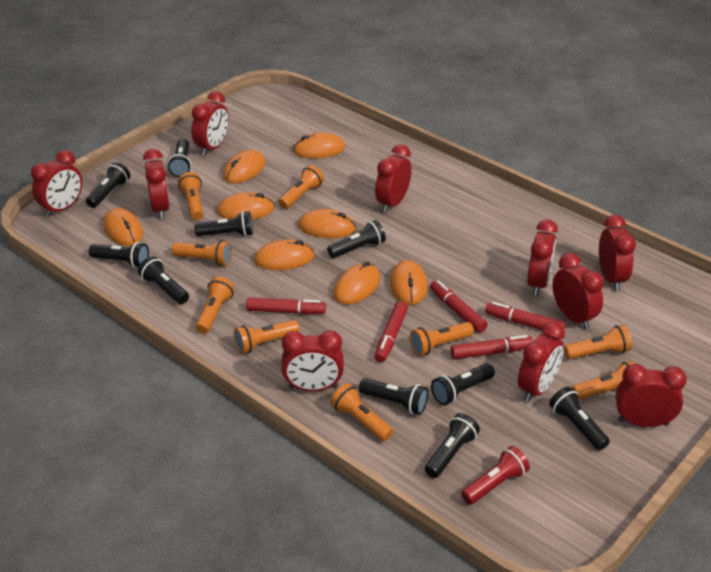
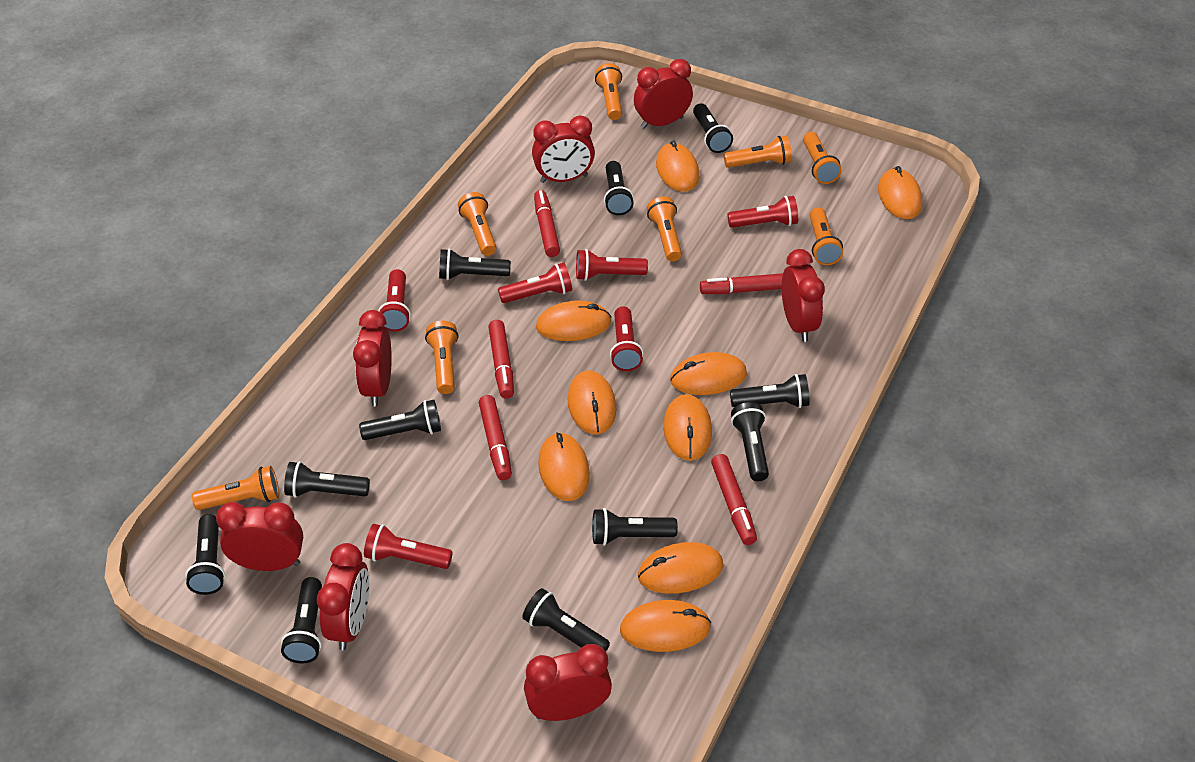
black flashlight: [86,162,130,208] [89,242,149,268] [138,256,189,304] [168,139,191,177] [194,211,253,236] [327,220,386,258] [359,378,428,415] [425,413,480,478] [431,363,495,405] [549,387,610,450] = 10 -> [185,514,225,595] [281,577,322,664] [284,461,370,498] [359,400,441,440] [439,249,511,280] [522,588,610,651] [592,508,678,546] [604,161,634,215] [693,103,733,153] [730,374,810,408] [731,402,769,481] = 11
orange flashlight: [172,240,232,266] [178,172,203,220] [195,277,235,334] [234,320,299,354] [278,165,324,209] [331,383,393,441] [410,322,474,356] [564,325,632,359] [572,361,635,400] = 9 -> [192,466,279,510] [425,321,459,394] [458,192,497,256] [595,63,622,120] [647,196,682,261] [724,135,792,168] [803,132,841,184] [810,207,843,265] = 8
orange mouse: [103,208,143,246] [217,192,275,220] [223,150,265,183] [254,239,314,270] [293,132,345,159] [298,209,356,238] [333,261,380,305] [390,260,427,305] = 8 -> [536,300,611,341] [538,432,590,501] [568,370,616,434] [620,600,711,652] [638,542,723,594] [656,140,699,192] [663,394,712,461] [670,352,747,395] [878,166,922,219] = 9
red clock: [31,150,82,217] [143,149,170,219] [192,91,229,156] [281,330,344,391] [375,144,412,213] [518,322,565,402] [527,220,558,296] [552,253,604,329] [599,215,636,291] [616,364,687,427] = 10 -> [216,502,303,571] [317,543,369,650] [353,310,392,406] [524,644,612,721] [532,115,595,183] [634,59,693,129] [782,249,825,342] = 7
red flashlight: [461,446,530,505] = 1 -> [364,524,453,569] [378,269,411,332] [498,263,572,303] [576,249,648,281] [610,306,643,371] [727,196,798,228] = 6

